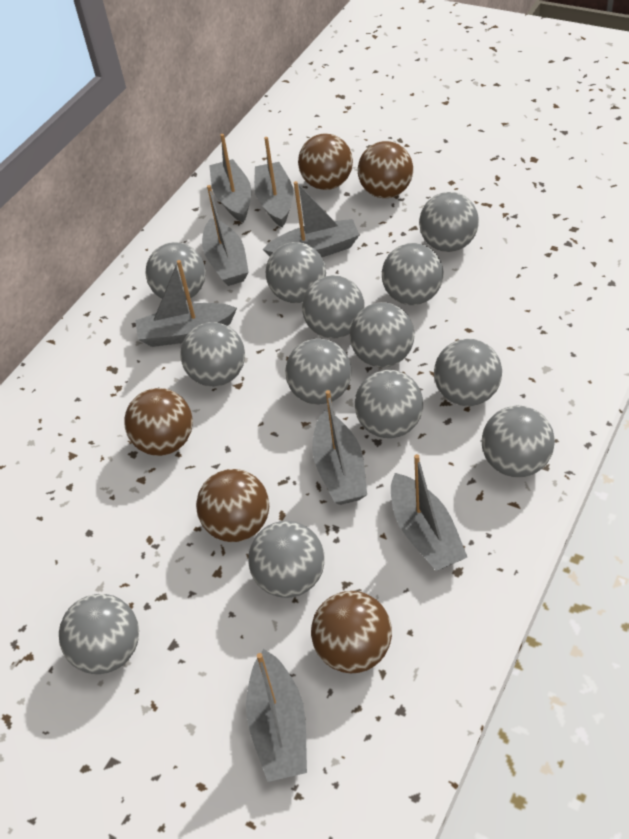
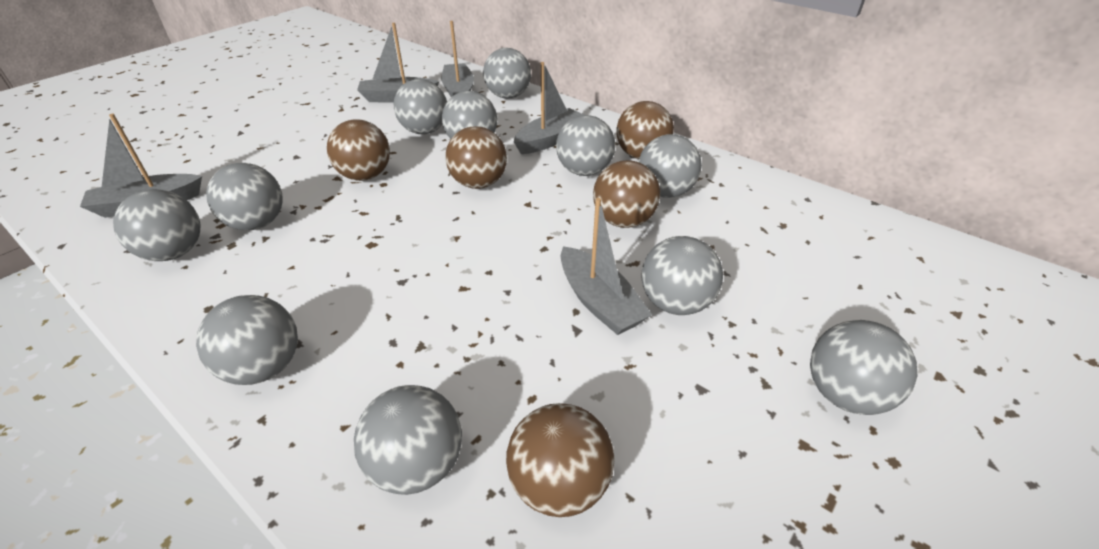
grey ball: [59,594,139,674] [146,242,206,301] [180,322,245,387] [248,521,325,598] [266,242,326,303] [285,338,352,405] [302,275,365,339] [350,302,415,367] [355,370,423,438] [382,243,443,305] [419,192,479,252] [434,339,502,406] [482,406,555,478] = 13 -> [113,189,200,261] [196,295,298,385] [206,163,283,230] [354,385,462,495] [393,79,447,134] [442,91,497,139] [483,48,531,98] [556,115,615,176] [638,134,702,198] [642,236,723,315] [810,320,917,415] = 11
grey boat: [135,260,237,347] [202,185,249,286] [209,134,251,223] [246,649,307,782] [254,137,293,227] [262,181,359,257] [312,390,367,505] [391,454,467,571] = 8 -> [80,114,202,218] [357,23,439,102] [441,21,474,97] [514,62,584,154] [561,198,652,335] = 5

